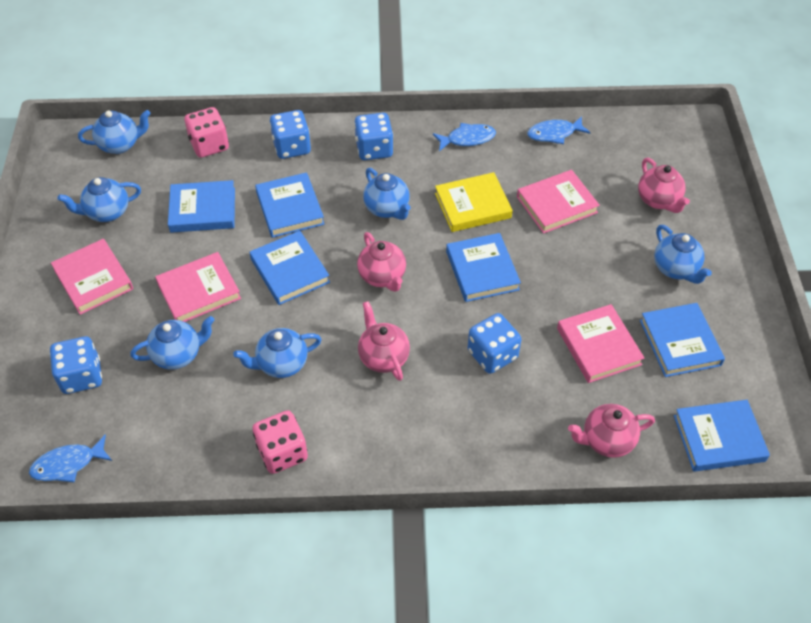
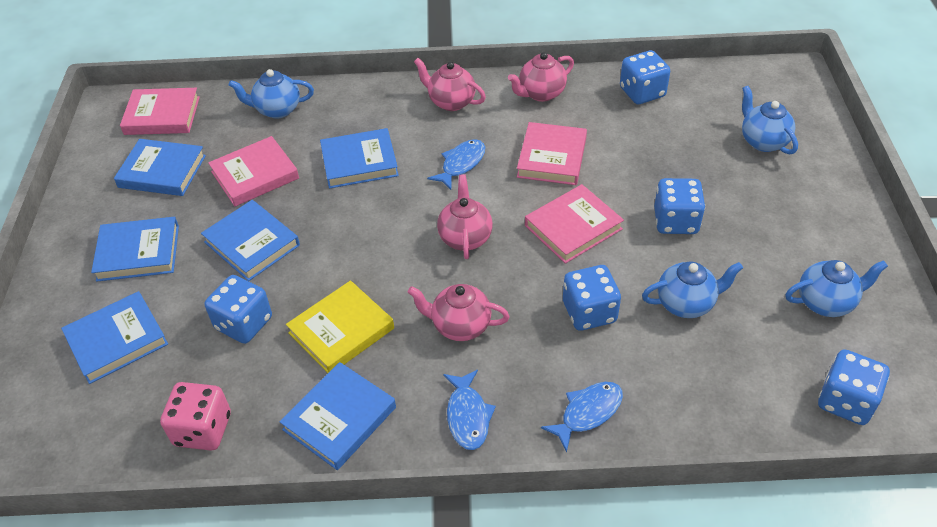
blue dice: [50,336,102,394] [270,110,311,159] [354,113,393,160] [468,313,521,374] = 4 -> [205,275,272,344] [563,265,621,331] [620,50,670,104] [654,178,705,234] [818,349,890,425] = 5
blue teapot: [57,177,141,222] [78,110,151,154] [130,316,214,370] [233,328,322,378] [363,168,411,220] [654,225,712,284] = 6 -> [229,69,314,118] [642,261,743,318] [742,86,798,155] [786,260,888,317] = 4
pink dice: [185,107,229,158] [253,410,308,474] = 2 -> [160,382,231,451] = 1

